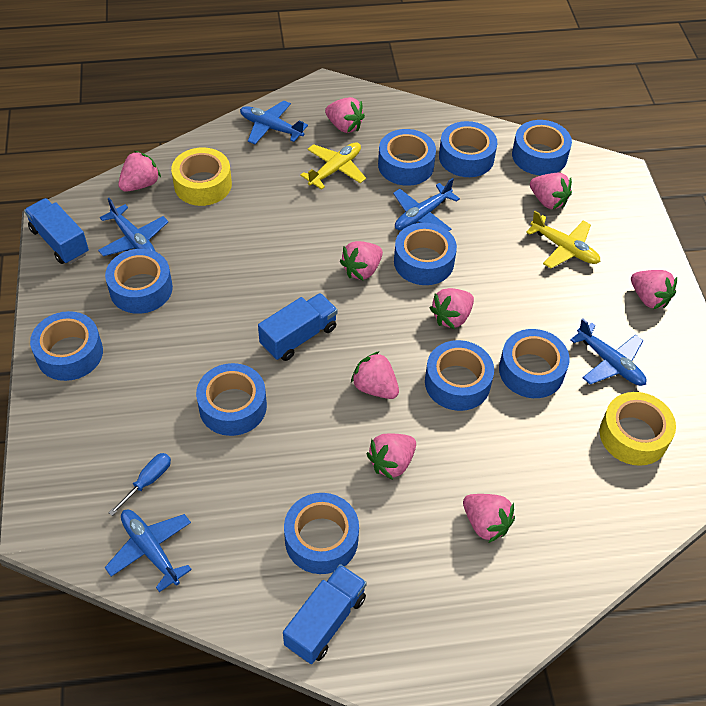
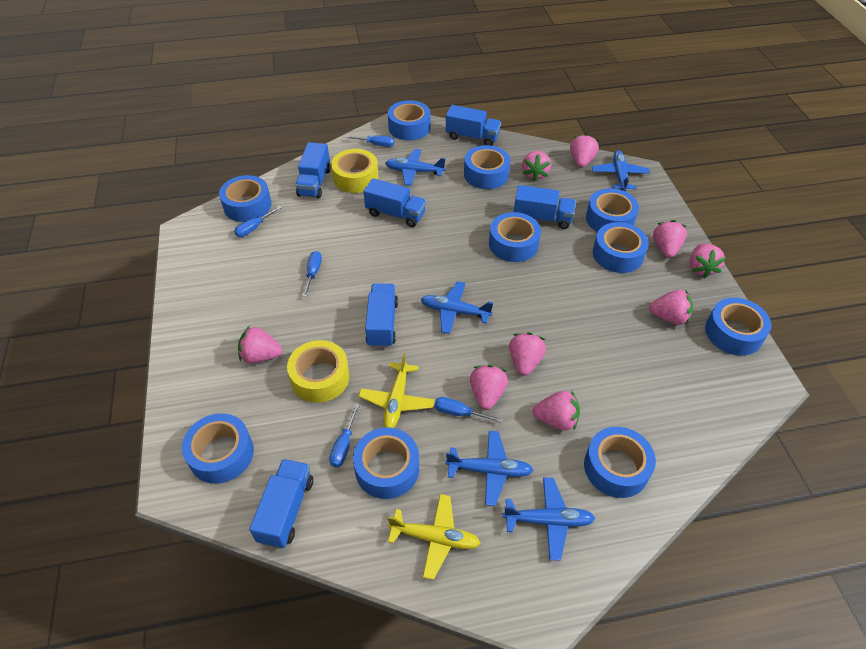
blue screwdriver: [109,453,171,516] = 1 -> [234,206,282,237] [303,251,322,297] [329,404,360,467] [345,136,394,147] [434,397,503,423] = 5
blue truck: [24,198,89,264] [258,293,338,361] [283,564,367,664] = 3 -> [249,459,313,549] [295,142,331,198] [363,178,426,227] [365,283,398,348] [446,105,501,146] [514,185,576,229] = 6

